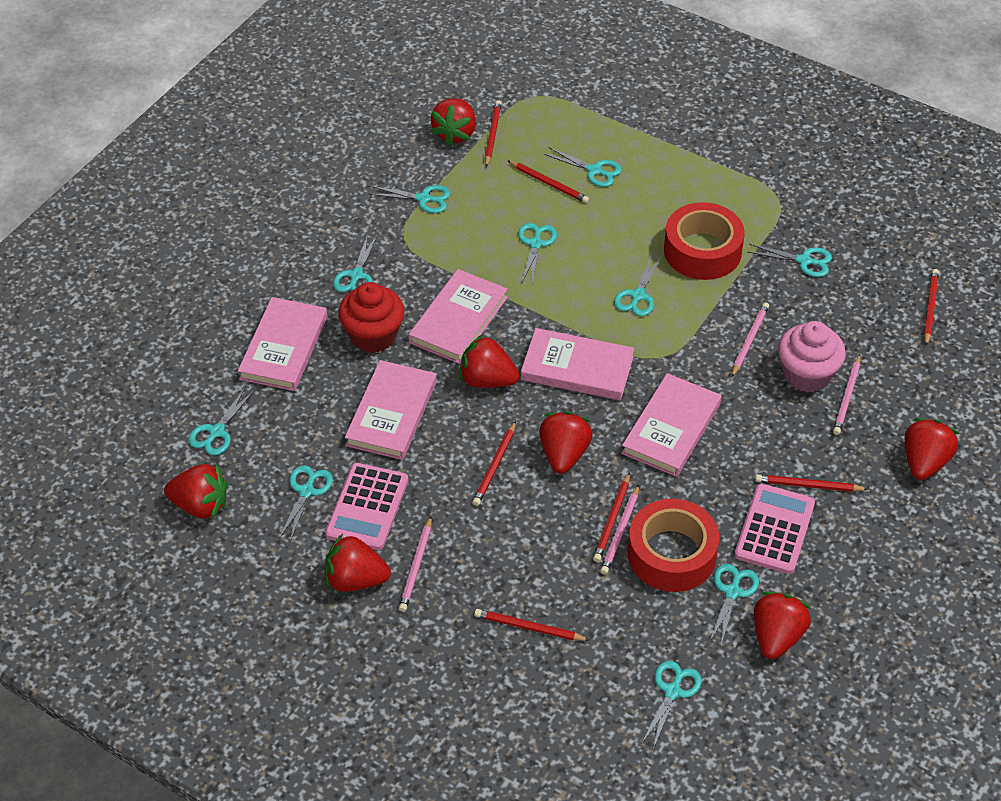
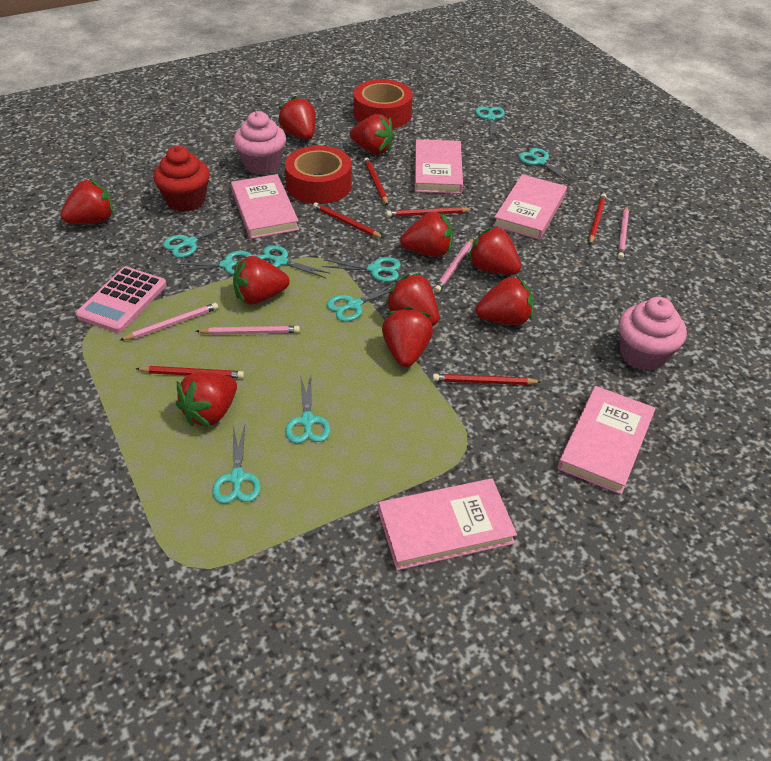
pink calculator: [325,463,408,550] [734,483,815,574] = 2 -> [76,267,167,333] = 1
pink cupcake: [778,321,846,393] = 1 -> [234,111,286,175] [619,297,687,371] = 2
red pencil: [472,421,516,506] [474,609,589,641] [485,100,502,167] [507,160,589,203] [593,472,630,562] [755,474,869,492] [924,269,939,346] = 7 -> [136,366,244,378] [313,202,384,238] [364,157,388,206] [386,207,474,217] [433,374,541,385] [589,194,606,244] = 6
red strawberry: [164,464,228,519] [325,534,391,592] [431,98,476,146] [459,335,520,388] [539,411,593,473] [754,592,811,659] [904,418,959,480] = 7 -> [60,179,113,224] [176,372,237,427] [233,256,290,304] [278,96,316,140] [350,114,395,154] [382,307,433,367] [385,273,439,326] [400,211,453,257] [468,226,521,275] [476,276,533,325] = 10
turquoise scissors: [188,387,255,455] [279,465,333,541] [333,234,378,292] [369,185,450,213] [518,223,557,284] [544,147,622,187] [614,255,662,316] [642,661,702,749] [709,564,759,645] [747,244,832,277] = 10 -> [163,219,235,258] [173,251,252,275] [212,425,261,504] [257,245,331,278] [285,374,330,443] [322,257,401,282] [326,282,397,322] [476,106,505,140] [519,148,575,183] = 9

